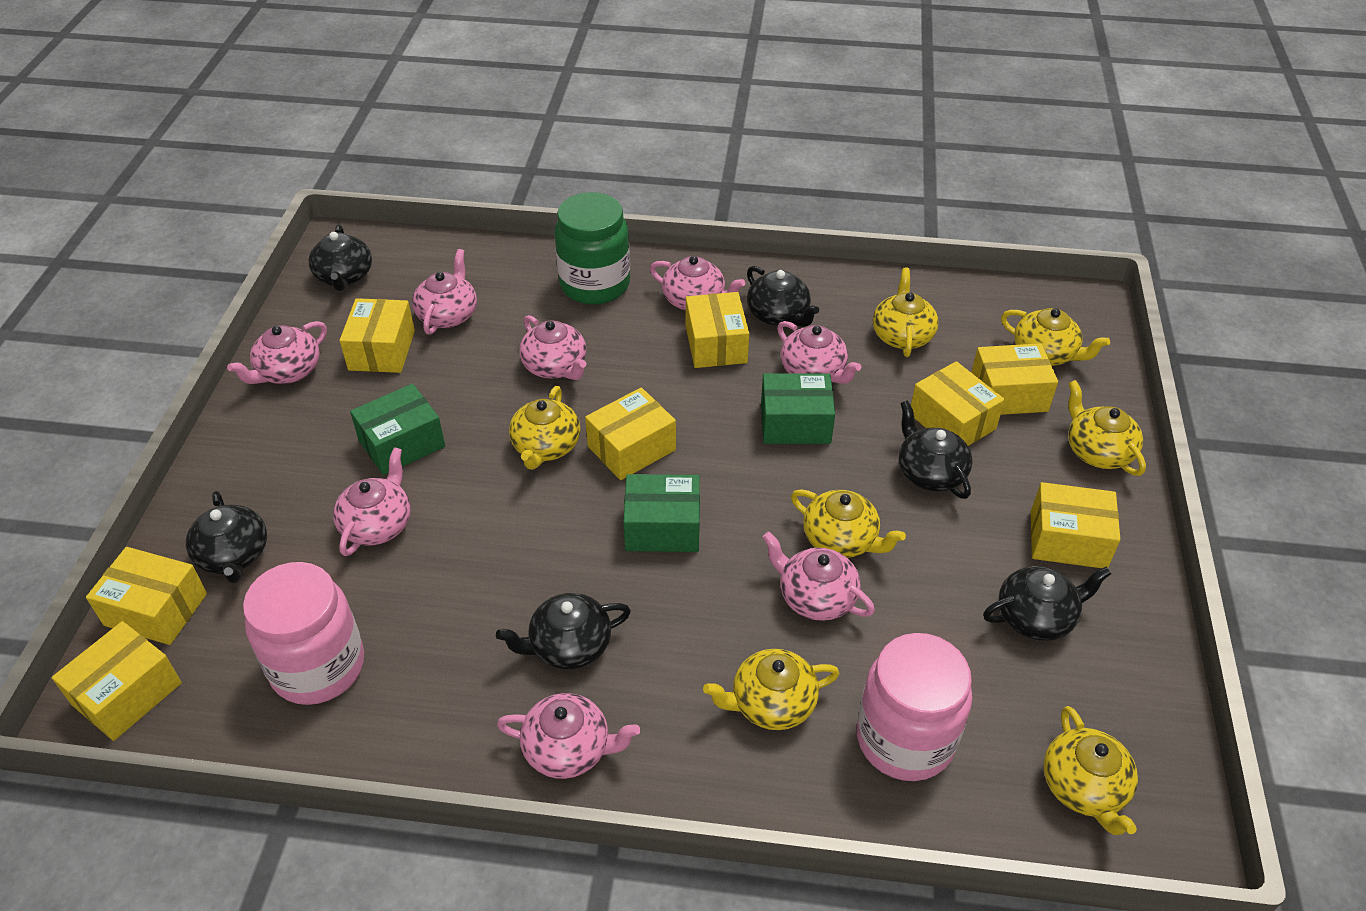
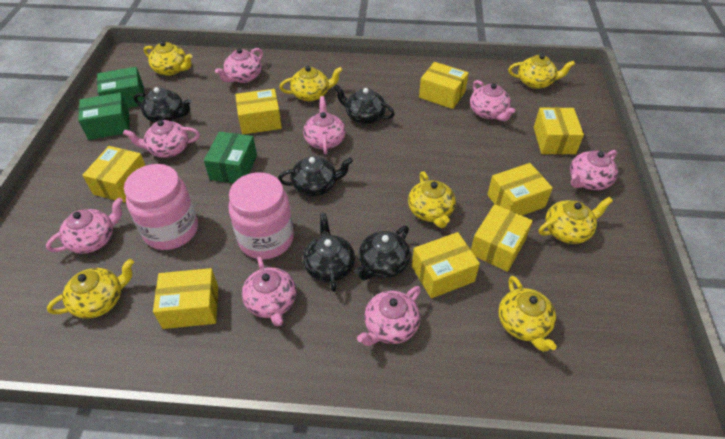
black teapot: [186,491,267,583] [308,225,372,291] [496,593,631,669] [747,266,819,327] [898,400,972,499] [983,566,1111,641] = 6 -> [134,87,192,123] [278,156,353,196] [303,213,355,292] [333,84,395,124] [354,226,410,280] = 5
green jar: [554,192,630,304] = 1 -> none = 0

